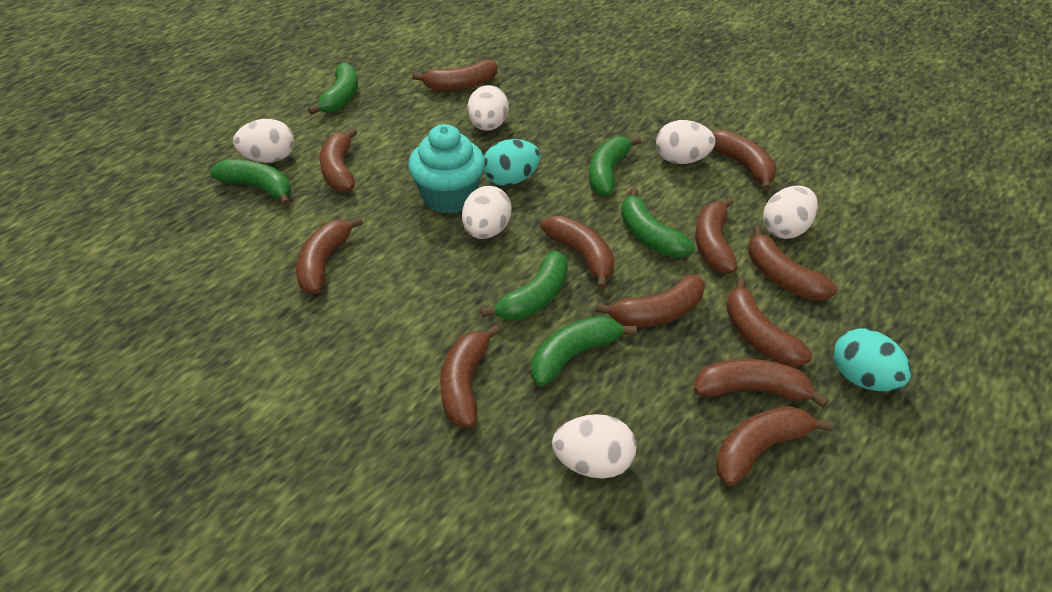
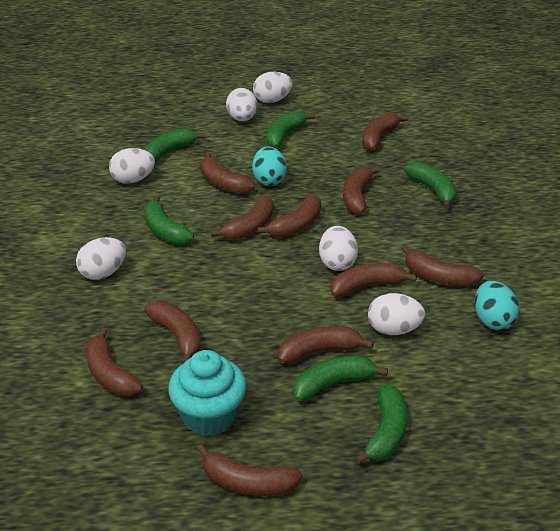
brown banana: [296,217,363,294] [319,128,358,192] [412,60,497,91] [440,325,500,427] [541,216,615,290] [596,275,705,327] [694,359,828,407] [695,198,738,273] [712,130,777,191] [716,406,833,486] [726,277,812,367] [748,226,837,300] = 12 -> [86,328,143,396] [144,302,201,364] [197,444,303,496] [200,153,255,194] [211,195,274,240] [257,195,321,237] [278,326,374,364] [330,263,417,297] [343,166,379,214] [362,113,408,151] [401,245,484,286] = 11

